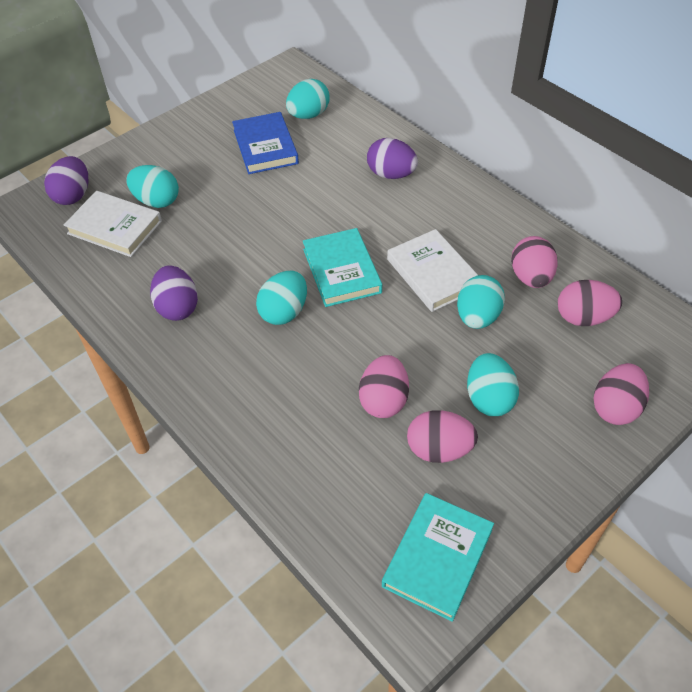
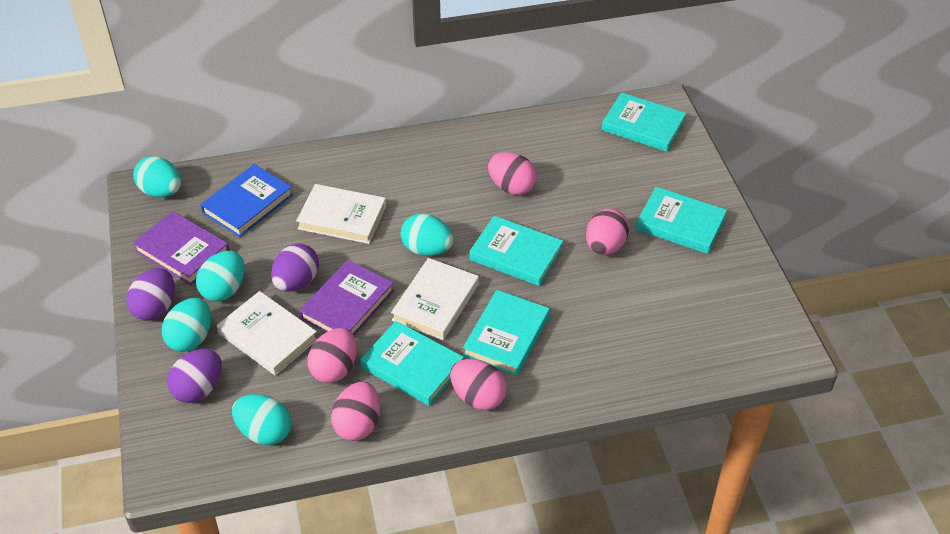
purple book: none = 0 -> [133,211,230,285] [299,260,394,335] = 2
turquoise book: [303,228,382,307] [382,493,494,622] = 2 -> [360,321,464,406] [463,290,550,376] [469,216,563,286] [601,92,686,152] [636,187,727,254] = 5
white book: [64,191,162,257] [387,229,478,312] = 2 -> [217,291,317,376] [296,184,386,244] [391,258,479,340] = 3

